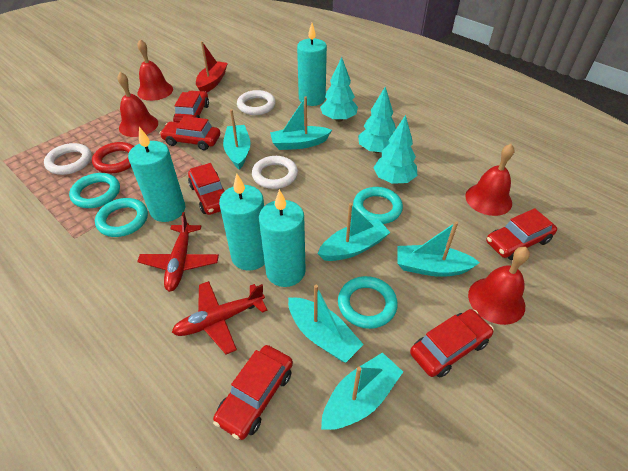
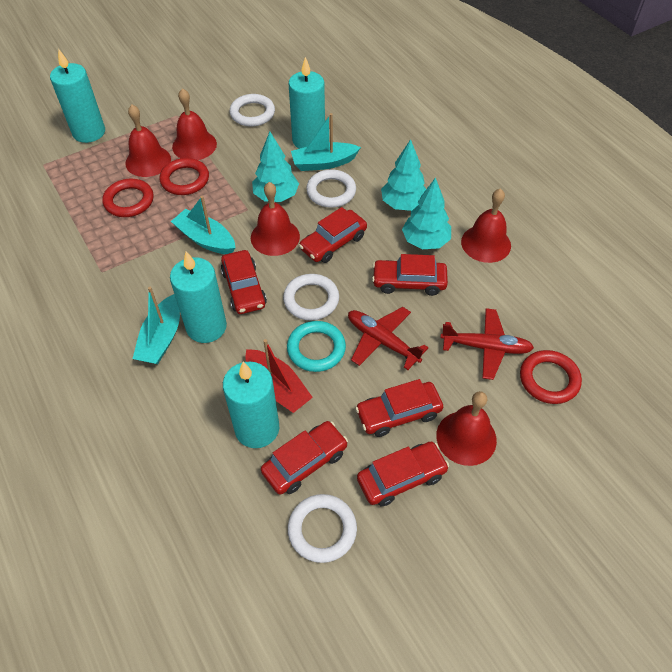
red bell: [117,72,158,137] [137,39,173,101] [465,144,514,216] [468,247,530,325] = 4 -> [125,105,171,177] [172,88,217,160] [251,182,300,256] [436,391,497,466] [461,188,511,263] = 5
red ring: [92,142,134,173] = 1 -> [102,179,154,217] [160,158,209,195] [520,350,582,404] = 3
turquoise boat: [223,109,251,170] [270,96,332,150] [288,285,364,363] [318,203,391,261] [321,352,403,430] [397,221,480,277] = 6 -> [132,287,180,364] [171,196,235,254] [291,113,361,171] = 3
turquoise ring: [69,173,120,208] [95,198,148,237] [338,276,398,329] [353,187,403,224] = 4 -> [287,321,346,372] = 1
white ring: [44,143,92,175] [237,90,276,115] [252,156,298,189] = 3 -> [230,94,275,127] [283,274,339,320] [288,494,357,563] [306,169,356,207] = 4

